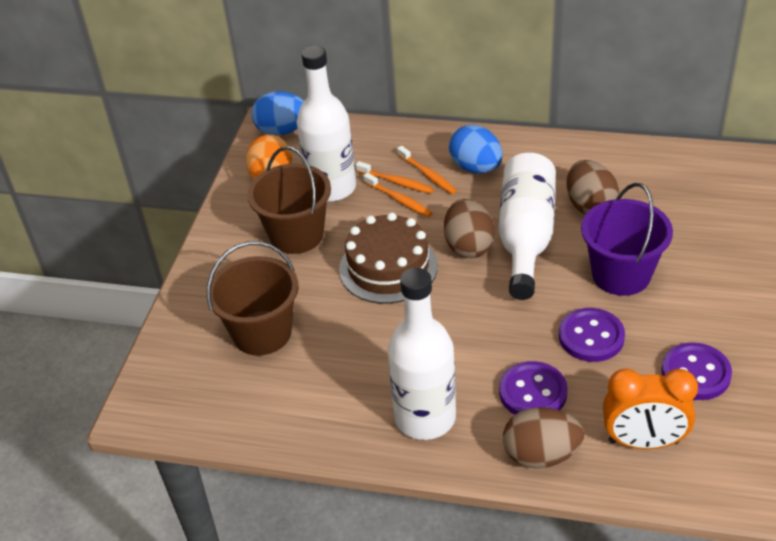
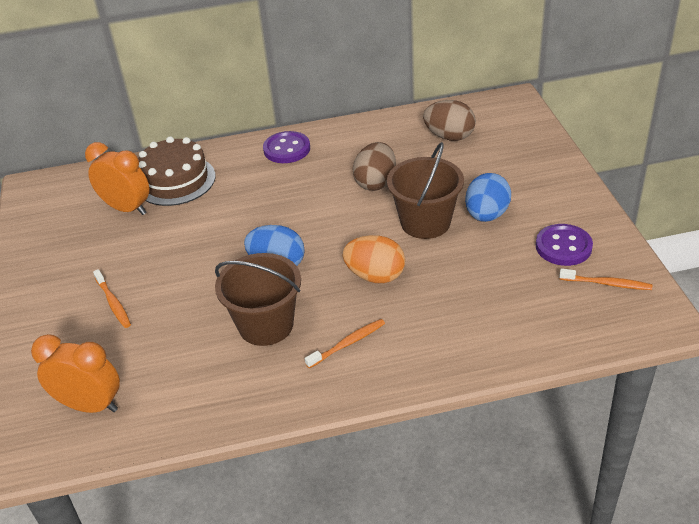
brown egg: [444,199,495,258] [503,407,584,469] [566,160,619,214] = 3 -> [353,142,396,191] [423,100,476,141] = 2
orange clock: [603,369,698,449] = 1 -> [31,334,120,413] [85,142,149,215] = 2
purple bucket: [581,183,673,296] = 1 -> none = 0
purple button: [499,361,568,415] [559,308,625,362] [661,342,732,400] = 3 -> [263,131,310,163] [536,224,593,266] = 2
white bottle: [297,46,356,202] [388,268,456,440] [498,153,556,300] = 3 -> none = 0

